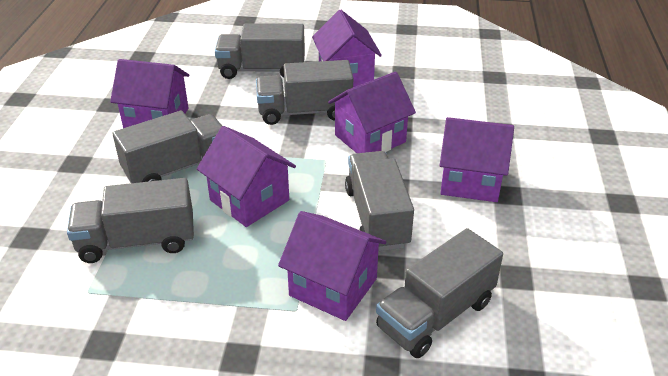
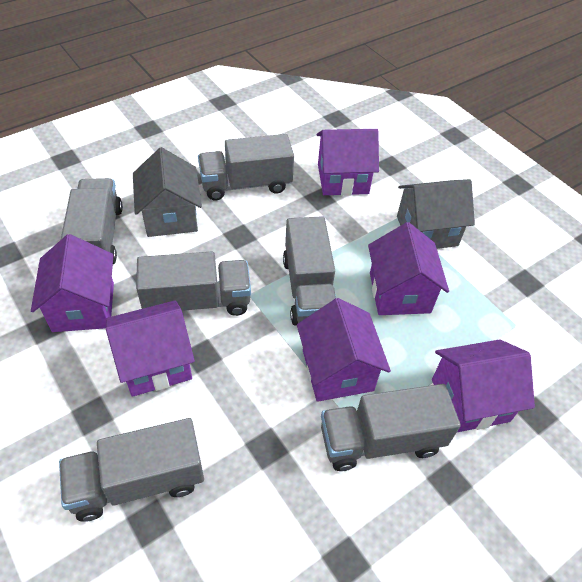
grey house: none = 0 -> [133,147,202,237] [397,179,475,249] = 2

